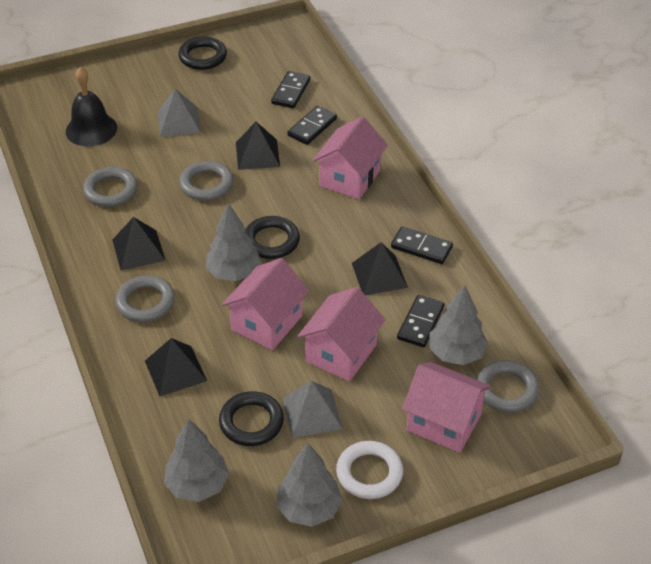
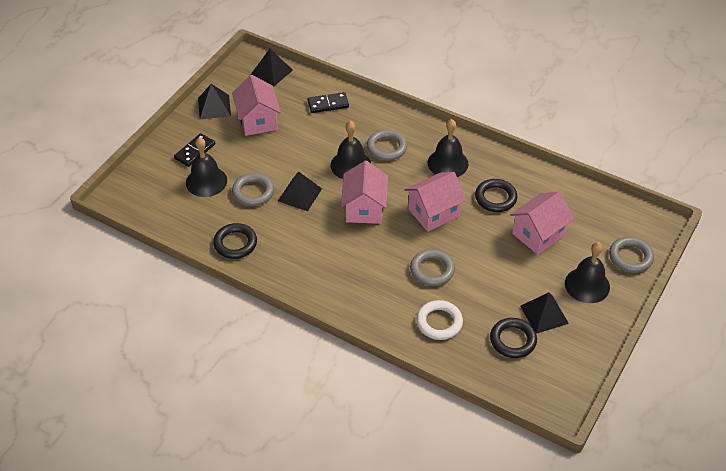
black bell: [66,67,117,146] = 1 -> [186,137,227,197] [331,121,371,179] [428,119,468,177] [565,242,610,303] = 4
black domino: [271,71,310,108] [287,106,337,145] [391,227,453,264] [397,295,444,347] = 4 -> [174,133,215,167] [308,92,349,113] = 2
grey pyramid: [158,89,201,137] [282,381,342,438] = 2 -> none = 0
grey tree: [164,418,229,502] [206,203,261,281] [276,443,343,527] [429,285,488,365] = 4 -> none = 0

